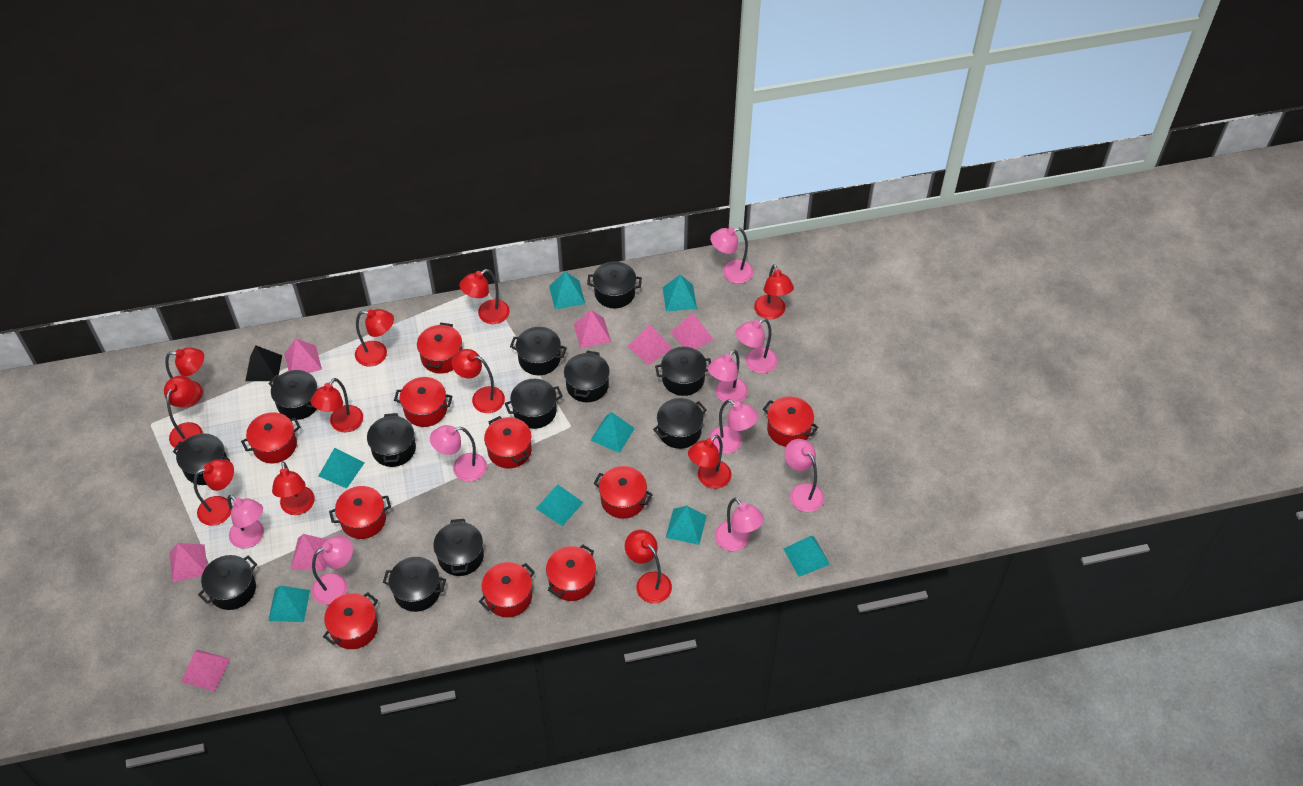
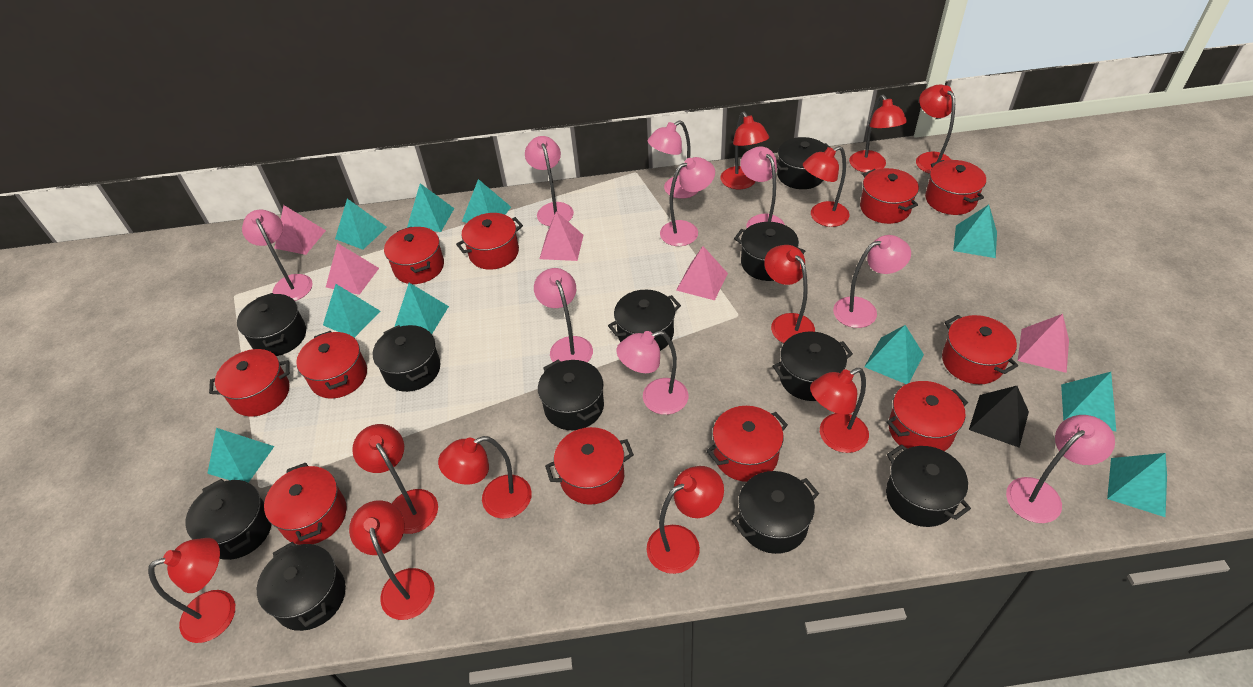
black pot: [173,433,230,485] [198,555,257,610] [268,370,317,420] [367,413,416,467] [383,557,446,612] [433,519,484,576] [505,379,563,429] [510,327,567,375] [564,350,610,402] [587,261,642,309] [653,398,707,449] [655,347,711,396] = 12 -> [185,479,272,560] [237,293,306,356] [257,542,346,631] [373,325,441,392] [538,359,604,430] [608,290,681,351] [732,471,819,554] [734,222,805,281] [773,331,853,401] [776,137,831,189] [886,444,971,527] = 11
pink pyramid: [169,543,207,583] [181,650,230,691] [284,339,322,373] [291,534,327,571] [573,310,611,349] [628,324,672,365] [671,313,714,349] = 7 -> [274,205,326,255] [326,243,379,295] [540,212,584,261] [676,246,728,300] [1018,314,1069,373] = 5
red pot: [241,412,300,463] [323,592,378,649] [329,486,391,539] [394,377,452,427] [417,323,462,374] [479,562,535,617] [484,416,532,469] [546,545,596,601] [593,466,653,519] [763,396,818,447] = 10 -> [209,349,290,417] [264,463,347,545] [296,331,367,398] [384,227,444,284] [456,213,523,270] [545,427,634,505] [707,406,788,482] [860,168,919,224] [887,381,968,451] [925,160,986,215] [942,315,1018,384] = 11
turquoise pyramid: [268,585,310,622] [319,448,364,489] [536,484,584,526] [549,271,585,309] [590,412,635,453] [662,275,697,312] [666,506,707,545] [784,536,830,577] = 8 -> [207,428,274,483] [323,284,380,338] [335,199,387,250] [394,283,449,334] [407,183,455,232] [462,179,511,223] [864,325,924,384] [953,205,997,258] [1061,372,1116,431] [1107,453,1167,517] = 10

